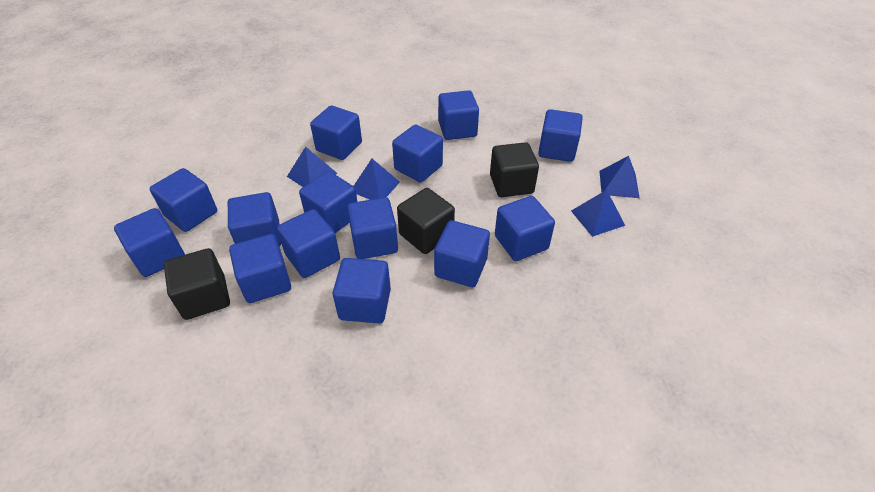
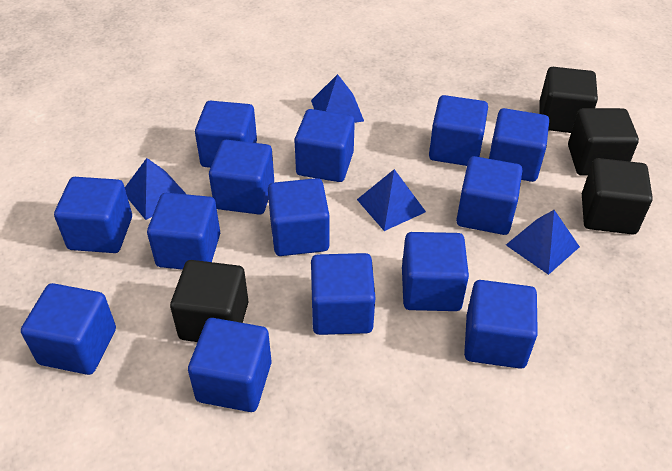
black cube: [164,248,230,320] [397,188,455,254] [490,142,539,197] = 3 -> [170,260,248,342] [539,67,598,133] [568,108,639,176] [582,158,653,235] = 4

